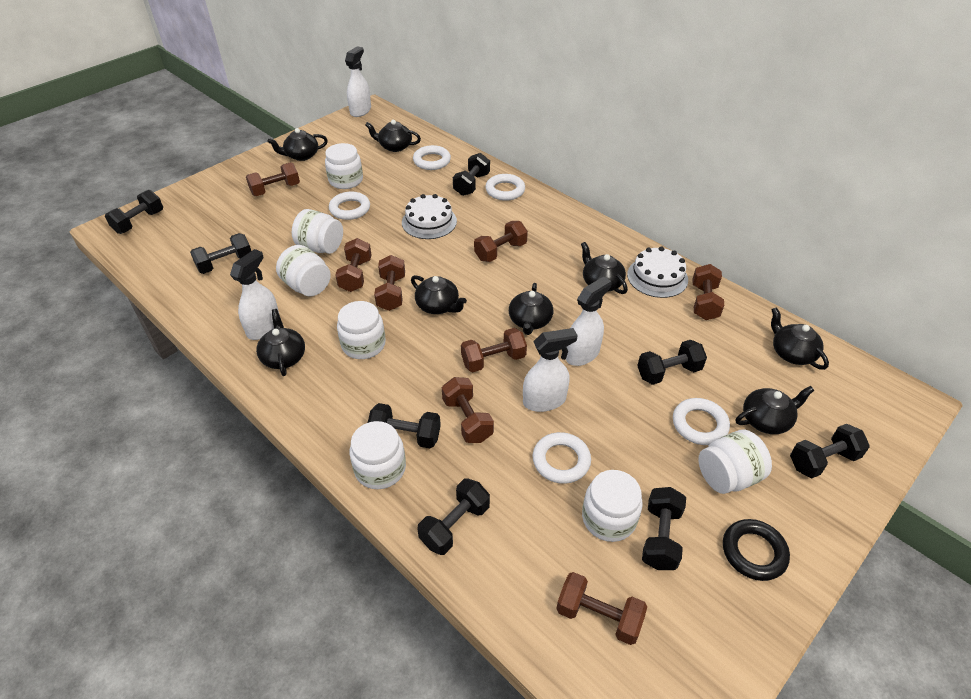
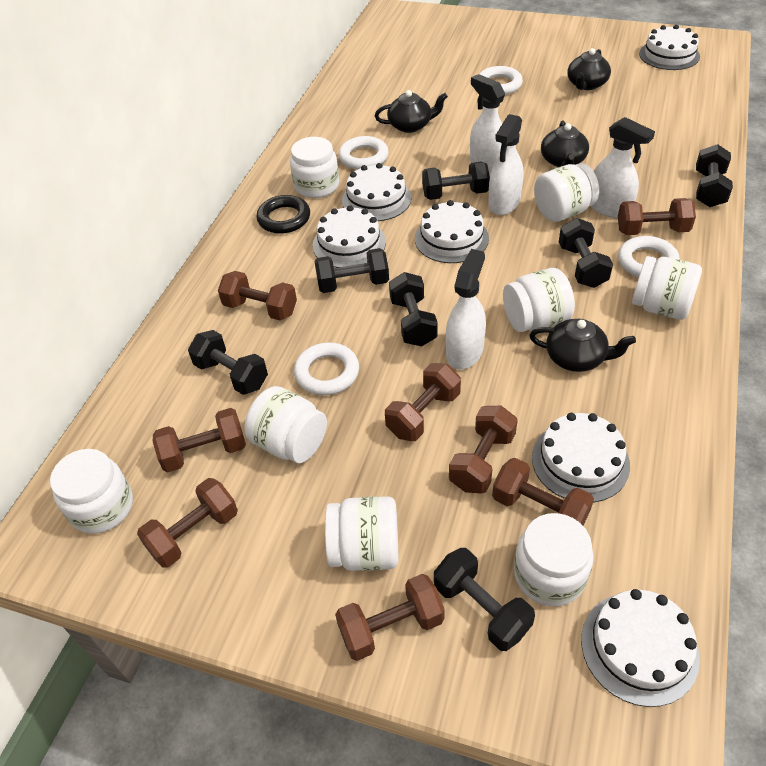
black dumbbell: [105,190,163,234] [190,233,251,274] [368,403,441,448] [417,479,490,555] [453,153,490,196] [637,340,707,385] [642,487,686,570] [790,424,870,478] = 8 -> [188,330,268,395] [314,248,389,293] [389,272,438,346] [422,162,490,200] [434,548,535,651] [559,218,613,288] [696,144,733,207] = 7
black teapot: [256,309,305,376] [267,128,328,161] [365,120,421,152] [411,275,467,314] [509,283,553,335] [581,242,628,294] [736,386,814,434] [771,307,829,370] = 8 -> [375,90,448,133] [529,319,636,372] [541,120,589,167] [567,48,611,90] = 4
white cake: [402,194,457,239] [627,246,688,298] = 2 -> [313,205,386,268] [342,163,411,221] [415,200,489,263] [532,413,630,503] [581,589,700,707] [639,25,700,70] = 6
white jar: [276,245,331,296] [292,209,343,254] [325,143,363,189] [337,301,386,359] [350,421,406,489] [582,470,643,542] [698,430,772,494] = 7 -> [50,449,133,534] [245,386,327,463] [290,137,339,198] [325,496,398,571] [503,268,575,332] [514,513,593,606] [534,163,599,222] [632,256,702,320] = 8
white ring: [329,192,370,220] [413,145,451,170] [485,174,525,201] [533,432,591,484] [673,398,730,445] = 5 -> [294,342,359,395] [339,136,389,170] [479,66,523,95] [618,236,680,278] = 4

